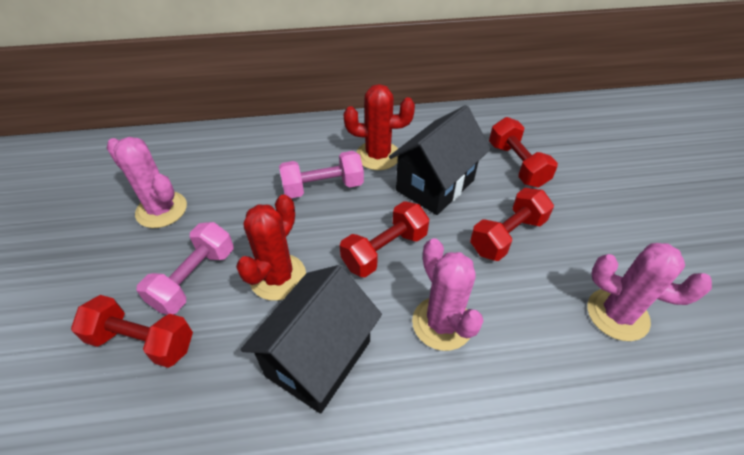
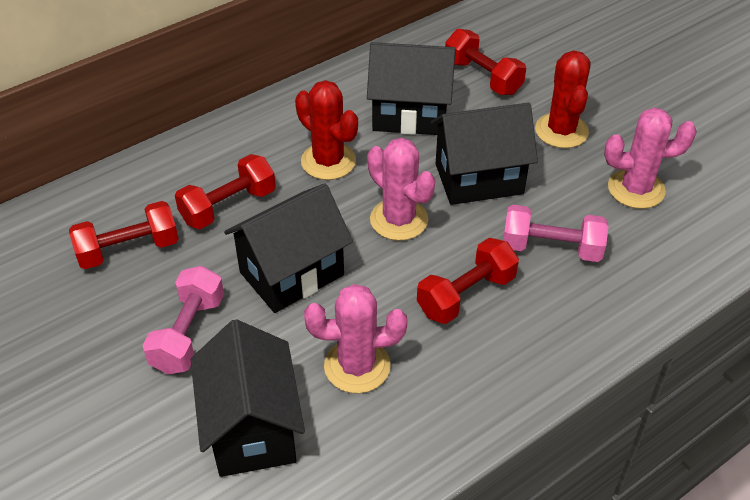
black house: [241,265,382,414] [389,105,491,215] = 2 -> [191,319,305,477] [224,183,353,313] [367,42,456,135] [431,103,538,205] = 4

